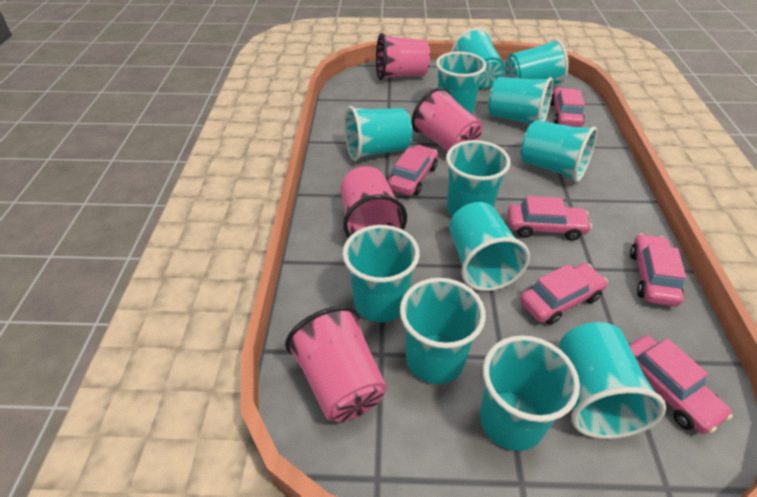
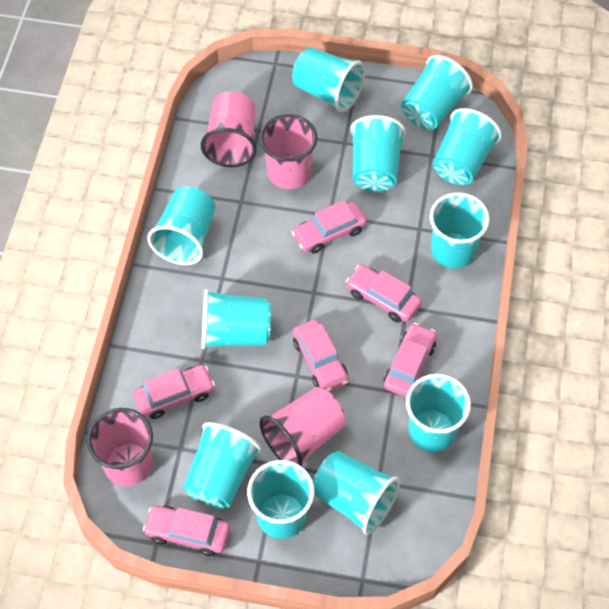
turquoise cup: [342,225,420,322] [344,106,412,161] [400,278,486,384] [436,51,486,114] [446,140,511,217] [449,202,530,291] [451,28,505,89] [479,335,580,451] [488,77,553,124] [505,39,568,86] [521,120,597,182] [559,322,666,439] = 12 -> [147,186,216,265] [183,422,262,509] [202,289,271,349] [247,460,315,539] [292,47,365,113] [313,451,400,535] [350,115,406,192] [401,55,473,130] [406,374,471,452] [430,192,490,269] [433,108,502,185] = 11

